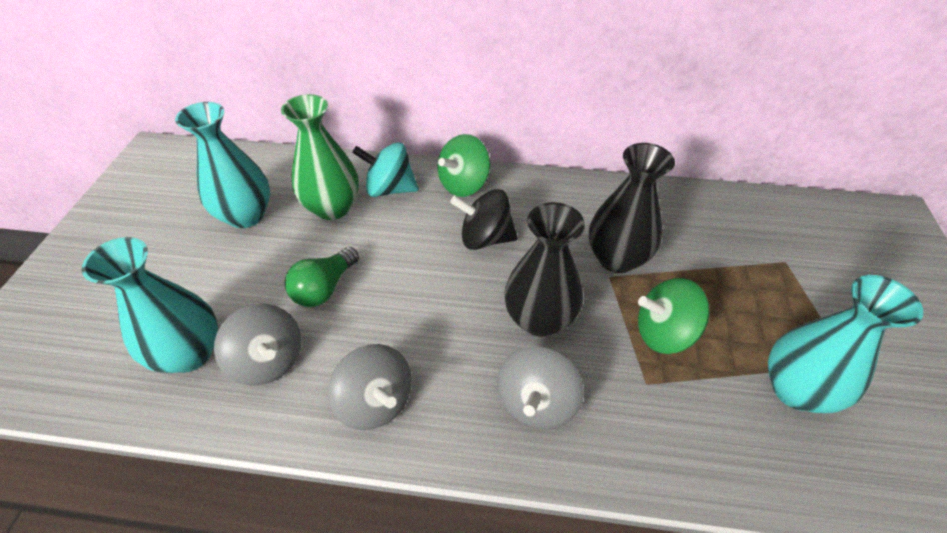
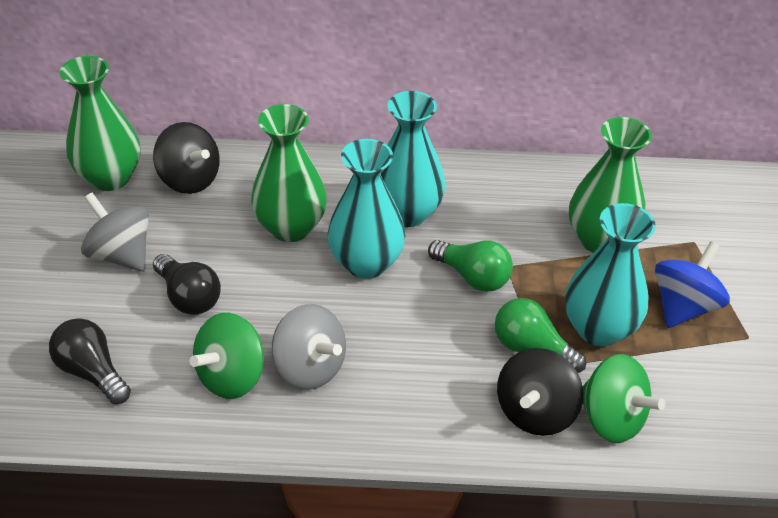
black light bulb: none = 0 -> [49,318,131,404] [153,254,221,315] = 2
black spinning top: [450,189,518,250] = 1 -> [153,122,220,194] [497,348,583,436] = 2
black vase: [504,202,585,337] [589,143,675,273] = 2 -> none = 0
blue spinning top: none = 0 -> [655,241,730,328] = 1
green light bulb: [285,247,359,307] = 1 -> [428,240,513,292] [495,298,586,373] = 2
green vase: [281,94,359,220] = 1 -> [60,56,141,191] [251,104,327,242] [569,117,652,253] = 3
grey spinning top: [214,304,301,386] [328,344,412,430] [497,347,584,429] = 3 -> [81,193,149,272] [272,304,346,390] = 2
turquoise spinning top: [352,142,419,197] = 1 -> none = 0

